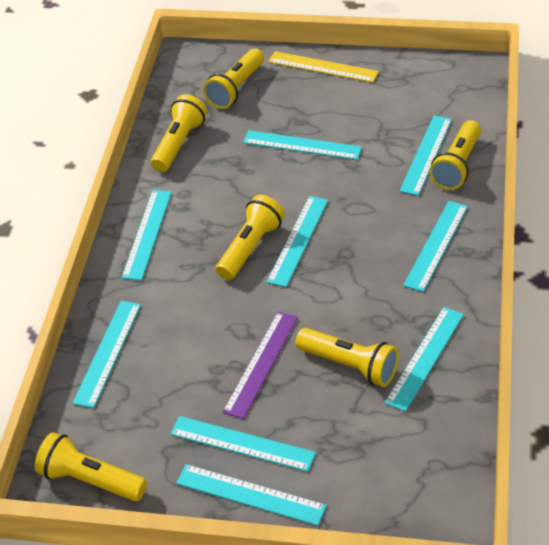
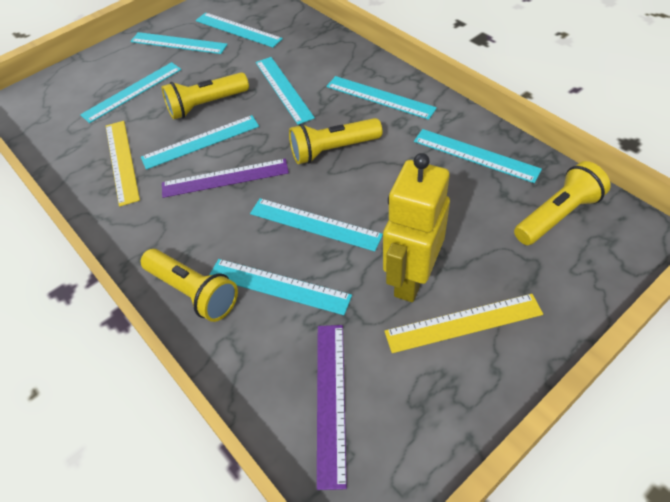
purple ruler: [223,311,298,419] = 1 -> [162,159,289,198] [317,325,347,490] = 2
yellow flashlight: [35,432,147,501] [151,94,207,172] [203,48,264,109] [216,195,285,280] [295,328,399,387] [429,120,481,190] = 6 -> [141,249,238,322] [162,72,249,120] [289,118,382,164] [514,161,611,245] = 4
yellow robot: none = 0 -> [383,153,450,302] = 1
yellow ruler: [268,51,379,82] = 1 -> [106,121,140,206] [384,294,543,353] = 2

